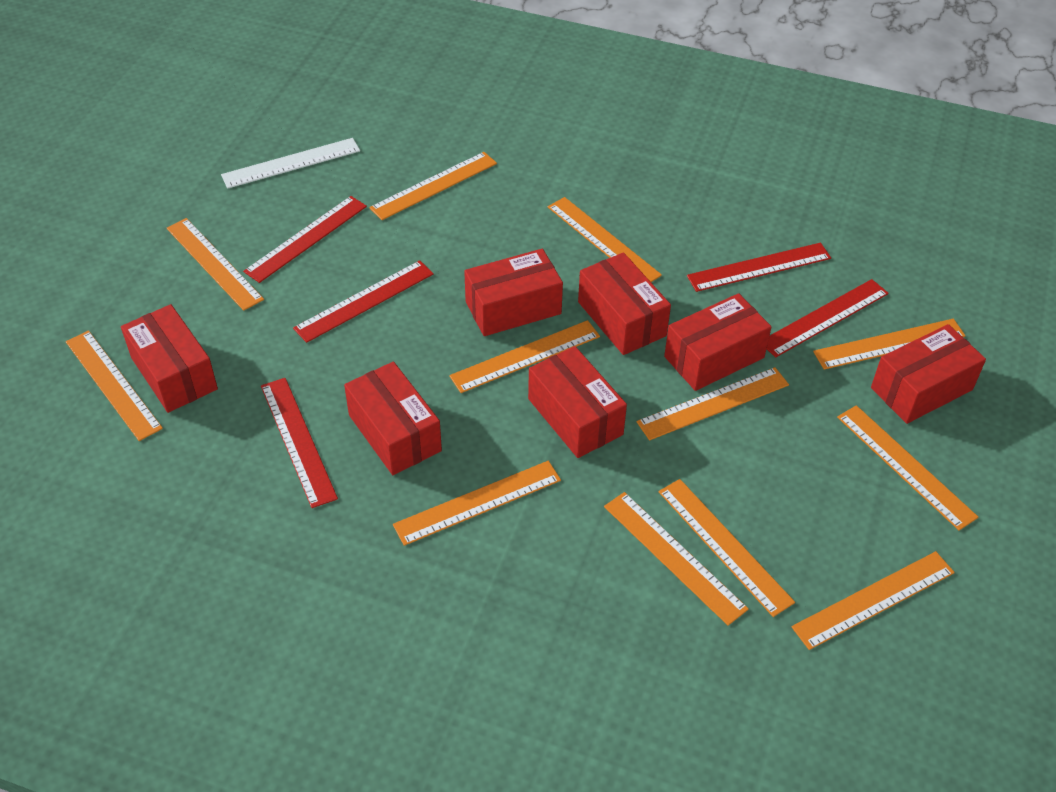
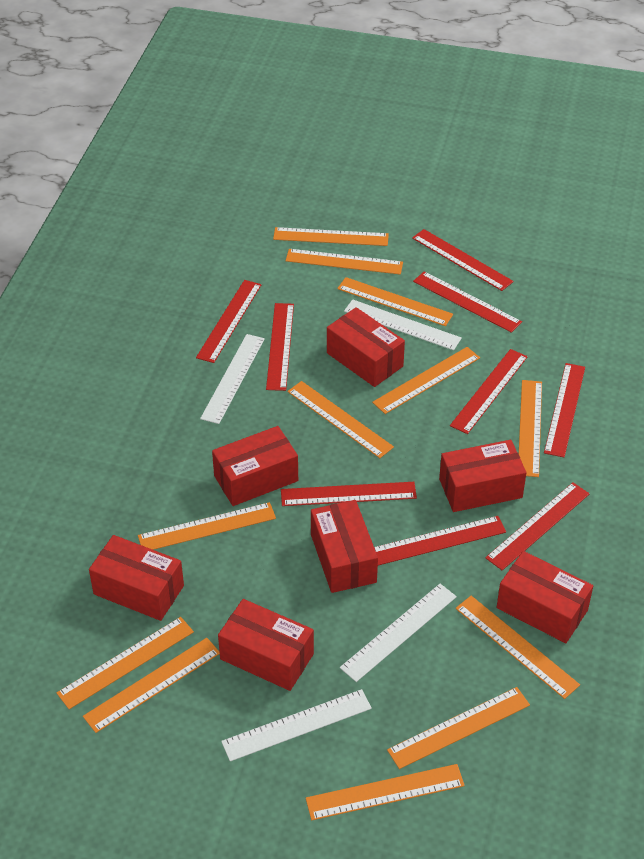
red ruler: [243,196,367,283] [261,378,338,508] [293,260,434,343] [687,243,831,292] [767,279,889,357] = 5 -> [196,280,262,363] [266,303,294,391] [281,482,417,506] [374,516,506,565] [412,229,514,291] [413,271,522,333] [450,349,528,434] [485,482,590,570] [544,363,585,457] = 9
white ruler: [221,138,360,189] = 1 -> [200,334,265,424] [221,689,372,761] [340,584,457,682] [344,299,462,350] = 4

